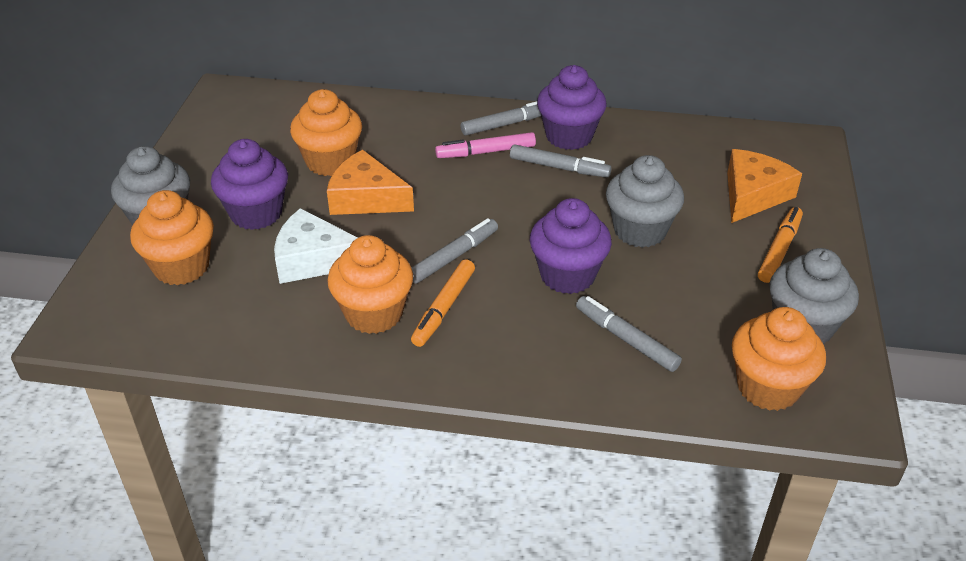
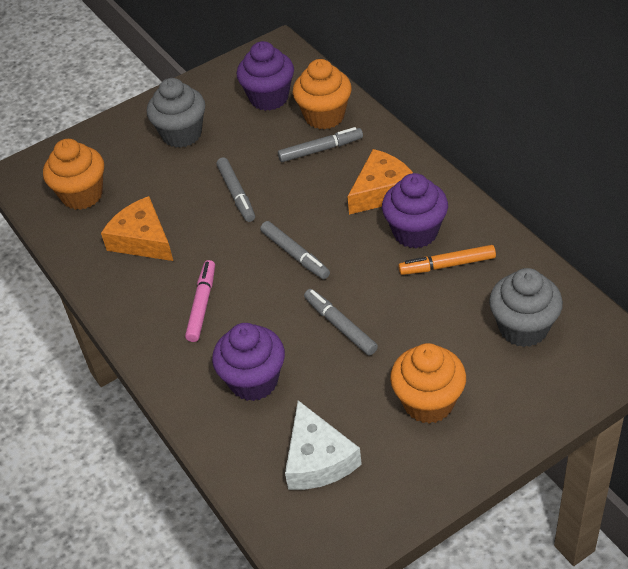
grey cupcake: [111,146,190,225] [606,155,684,248] [769,248,859,344] = 3 -> [147,78,205,148] [489,268,563,347] = 2
orange cupcake: [130,190,214,285] [290,89,362,176] [327,235,413,334] [732,307,826,411] = 4 -> [43,139,104,210] [293,59,352,129] [390,343,466,424] = 3
orange marker: [411,259,475,347] [758,207,803,283] = 2 -> [398,245,496,275] = 1

